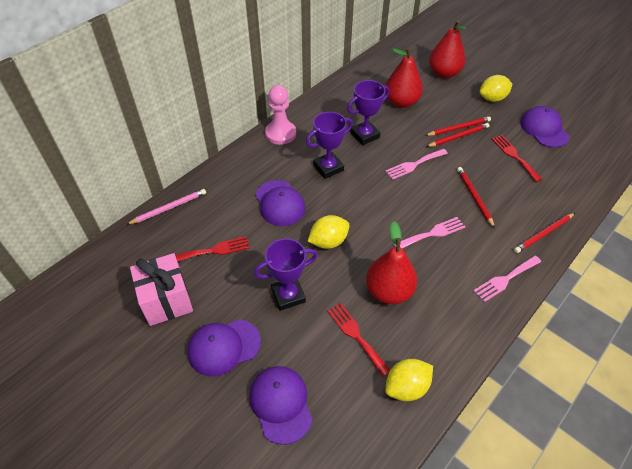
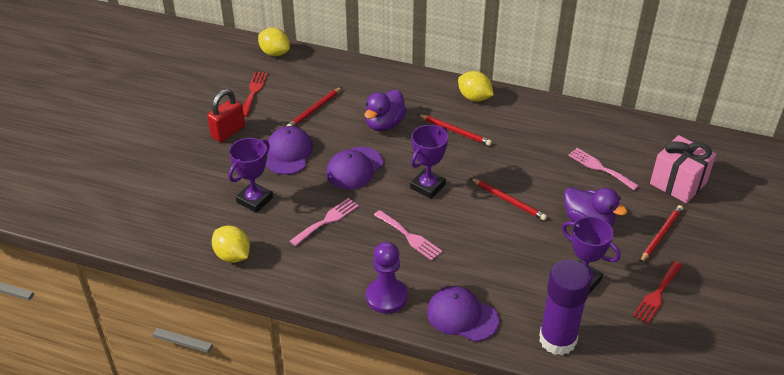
pink pawn: [265,85,296,145] = 1 -> none = 0
pink pencil: [126,189,206,225] = 1 -> none = 0
purple cap: [187,319,261,376] [249,366,313,445] [255,180,305,226] [520,106,570,148] = 4 -> [266,126,313,175] [326,147,383,189] [427,286,499,342] = 3
purple duck: none = 0 -> [365,89,407,131] [564,187,627,226] = 2
purple glue stick: none = 0 -> [539,259,592,355] = 1
purple pawn: none = 0 -> [366,242,408,314] = 1
red fork: [175,236,250,262] [327,303,390,377] [492,135,542,182] = 3 -> [243,72,268,117] [633,261,682,324] = 2
red padlock: none = 0 -> [207,89,245,142] = 1
red pear: [366,221,417,304] [385,47,423,108] [429,20,467,78] = 3 -> none = 0

